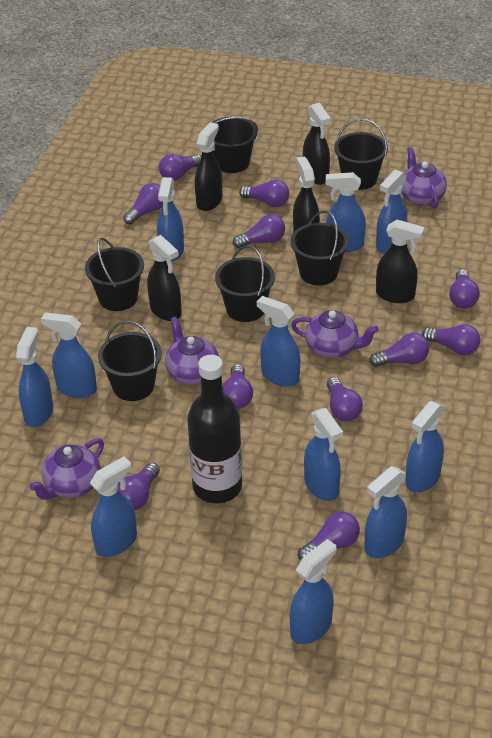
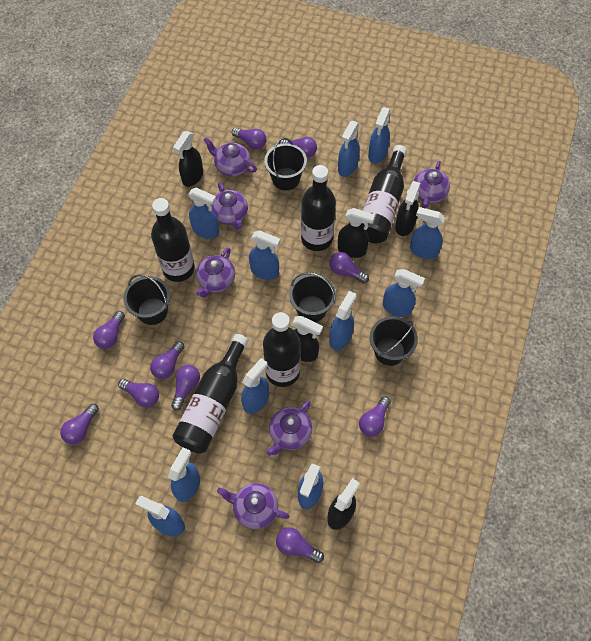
black bottle: [187,355,242,503] = 1 -> [151,198,195,282] [173,334,249,454] [263,312,301,387] [301,165,336,251] [361,145,407,243] = 5
black bucket: [85,238,144,311] [98,321,162,401] [212,117,258,173] [215,245,275,322] [290,210,349,286] [334,119,388,190] = 6 -> [123,274,171,325] [264,138,307,191] [289,272,336,322] [370,316,418,366] = 4
purple light bulb: [118,462,160,510] [123,183,163,225] [159,154,201,181] [222,364,253,409] [233,214,285,248] [239,180,289,207] [298,512,360,560] [327,377,363,421] [369,333,429,367] [422,324,480,355] [449,269,480,308] = 11 -> [60,404,99,445] [93,311,125,349] [118,379,159,408] [150,341,185,379] [171,365,200,410] [232,127,266,150] [276,527,324,563] [279,137,317,158] [329,252,369,283] [359,396,391,437] = 10
purple teapot: [29,438,104,500] [165,317,219,385] [291,310,379,358] [401,147,447,208] = 4 -> [196,247,235,298] [204,137,257,176] [212,182,248,230] [217,483,289,529] [267,400,312,456] [414,161,450,208] = 6

